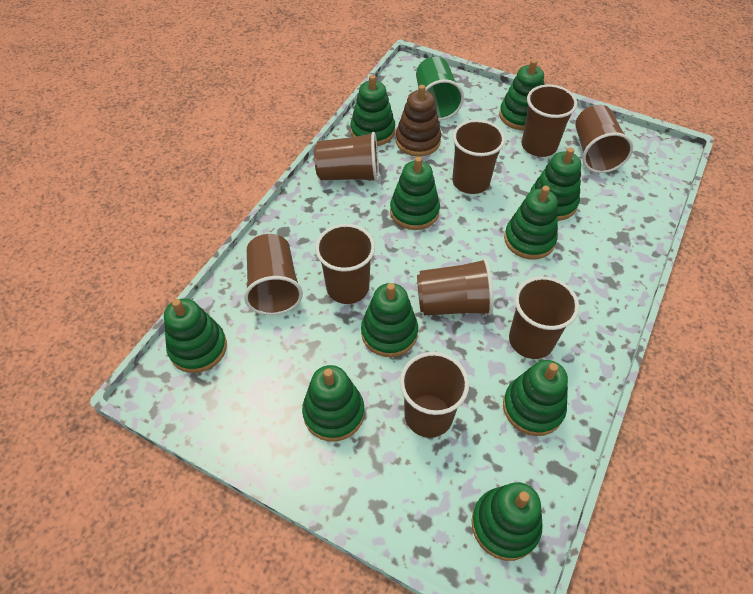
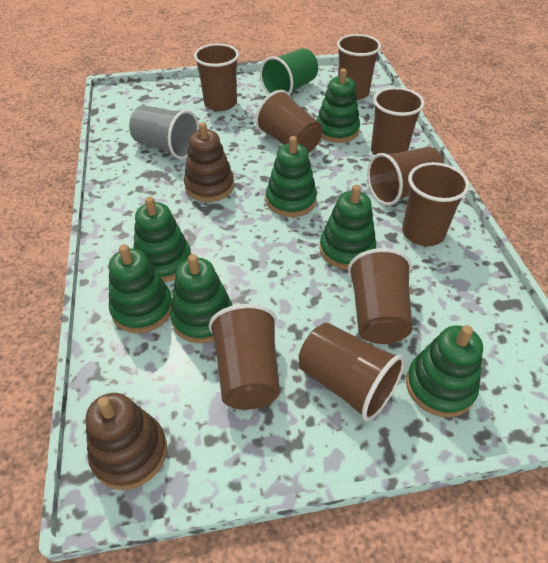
brown stacking toy: [396,85,441,157] = 1 -> [86,393,167,490] [184,122,234,202] = 2
green stacking toy: [164,298,227,373] [302,365,364,441] [350,75,395,146] [361,283,418,357] [390,156,440,230] [471,482,543,561] [499,59,544,130] [503,360,568,436] [504,186,558,259] [530,147,581,221] = 10 -> [109,244,172,333] [134,197,191,282] [170,254,233,343] [266,136,317,217] [316,68,360,143] [320,185,376,270] [406,325,483,417] = 7
grey cup: none = 0 -> [129,105,199,159] = 1

